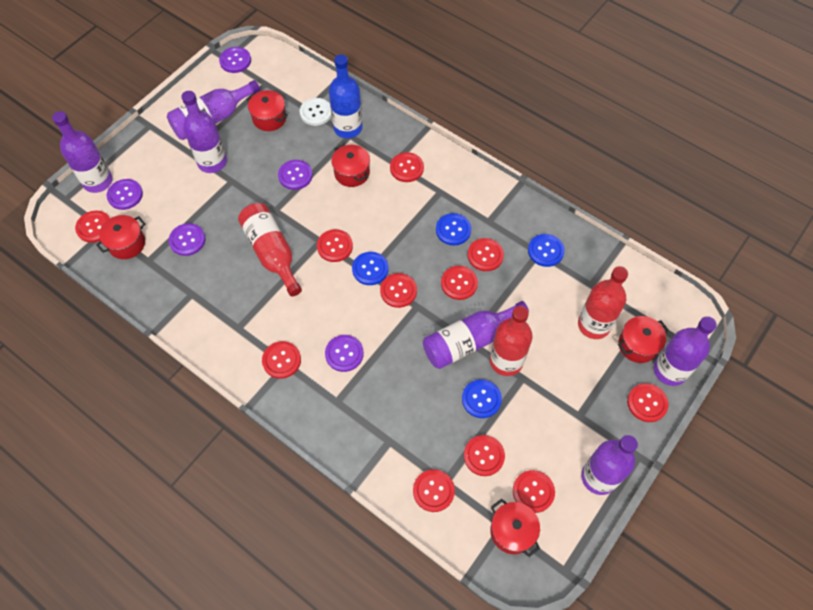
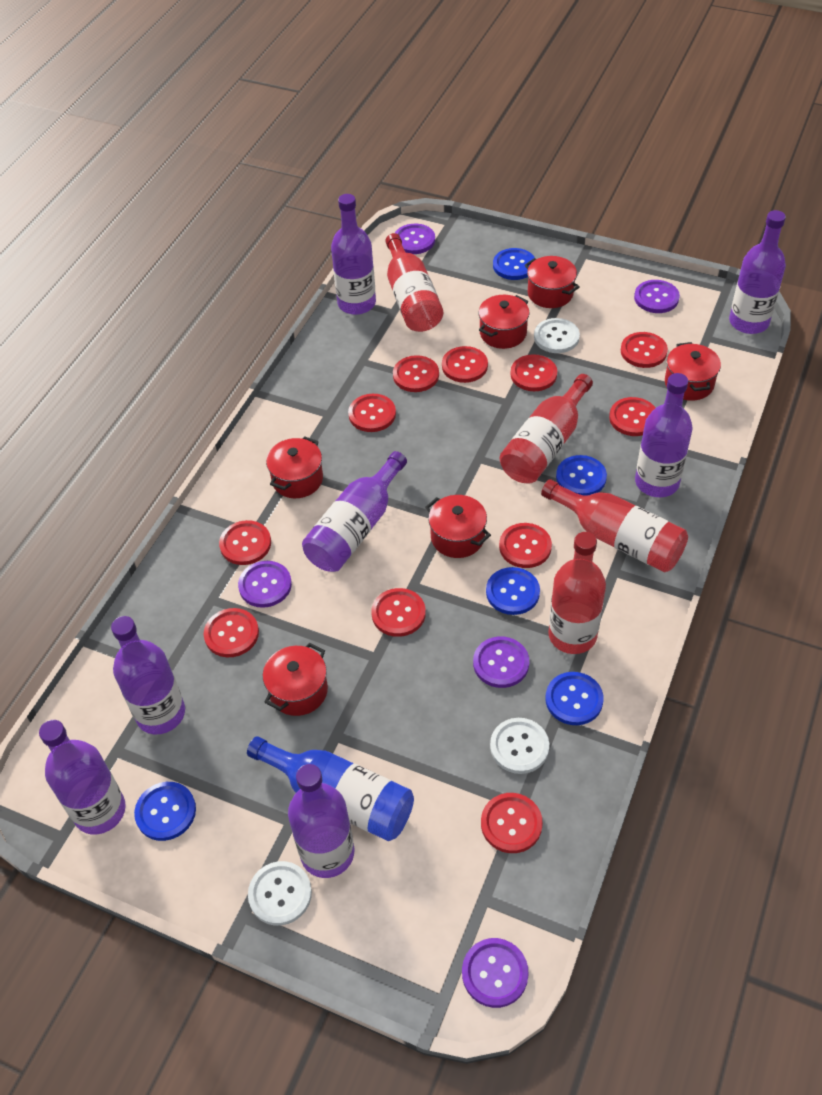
blue button: [352,252,388,285] [436,213,471,245] [462,379,502,418] [528,234,565,267] = 4 -> [134,782,196,841] [486,567,540,615] [493,248,535,280] [546,672,604,725] [556,455,607,496] = 5
purple bottle: [52,111,113,193] [167,80,260,140] [181,91,227,173] [423,301,529,369] [581,435,638,495] [654,316,717,386] = 6 -> [39,720,126,835] [111,616,185,734] [288,764,354,878] [302,451,407,572] [331,194,376,315] [635,373,693,497] [729,210,786,334] = 7
red bottle: [238,203,302,297] [490,306,533,376] [578,266,628,339] = 3 -> [385,233,443,332] [500,374,593,484] [541,479,688,572] [548,532,606,654] = 4
red pot: [96,215,146,259] [246,90,288,131] [331,144,370,187] [490,499,540,557] [618,316,669,363] = 5 -> [263,643,328,716] [266,436,323,498] [425,495,491,558] [478,295,530,349] [525,256,580,308] [665,342,721,401] = 6
white button: [300,98,332,126] = 1 -> [248,861,312,926] [490,718,549,774] [534,318,580,353] = 3

